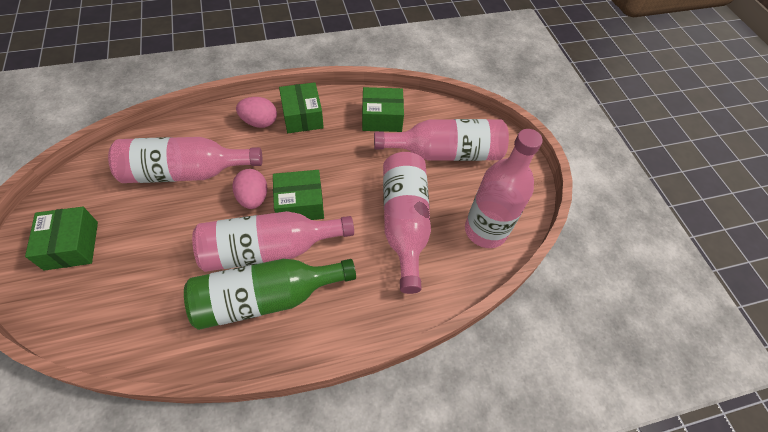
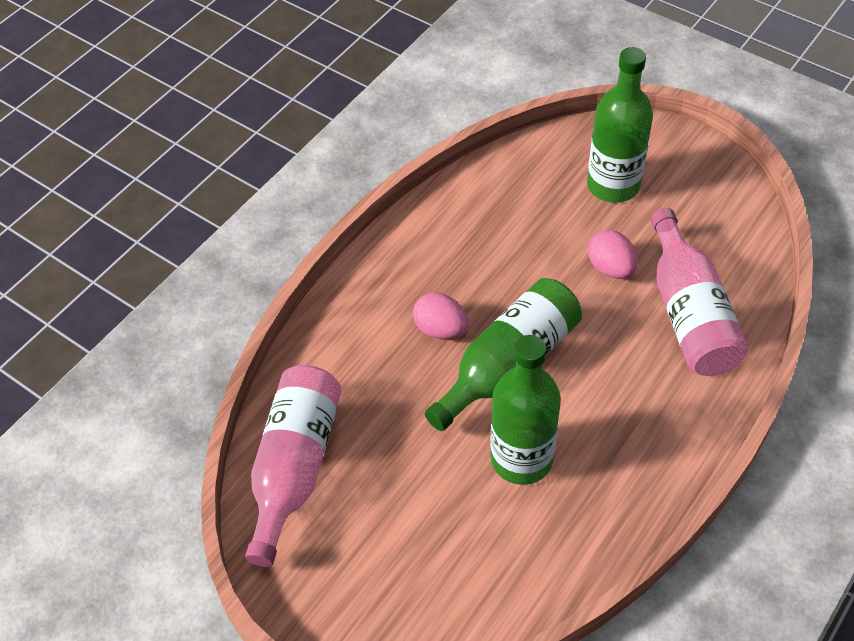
green bottle: [184,259,356,330] = 1 -> [425,278,582,431] [490,335,561,485] [587,47,653,203] = 3
green box: [25,207,98,271] [273,170,324,220] [279,82,324,133] [362,87,404,132] = 4 -> none = 0
pink bottle: [108,137,263,183] [192,211,354,272] [374,119,509,161] [383,152,431,294] [465,129,543,248] = 5 -> [245,365,342,567] [651,208,748,376] = 2

